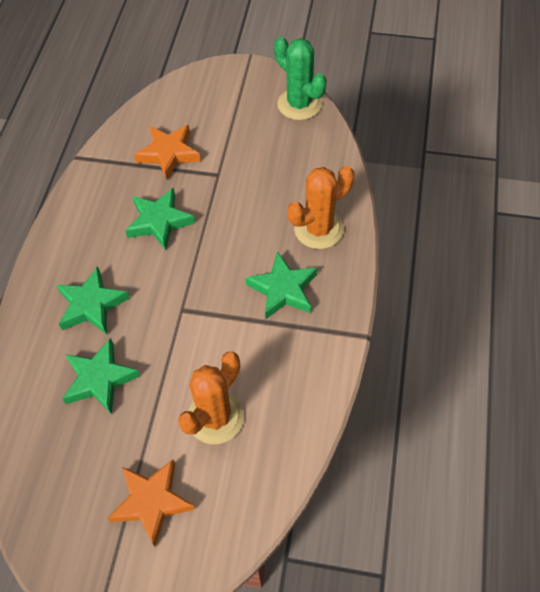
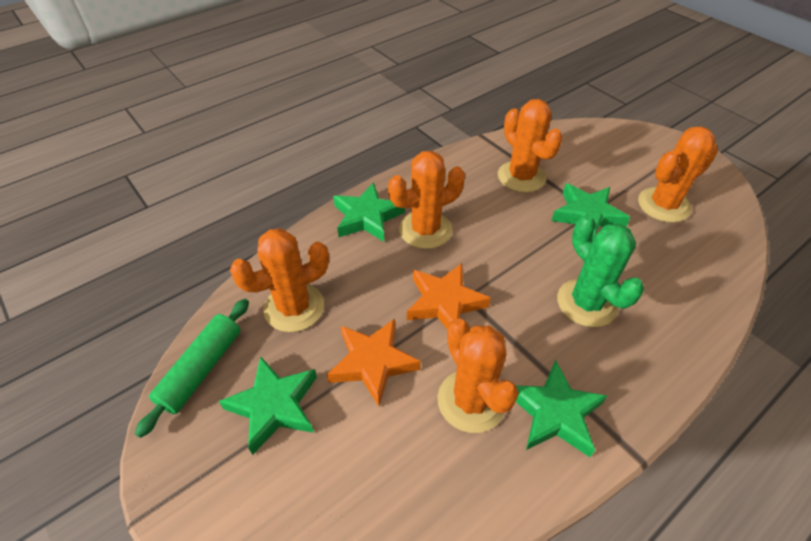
green rolling pin: none = 0 -> [135,299,249,438] = 1
orange cactus: [178,352,244,444] [288,166,354,249] = 2 -> [230,228,329,332] [388,151,465,249] [437,319,519,433] [498,99,563,193] [638,126,718,223] = 5

